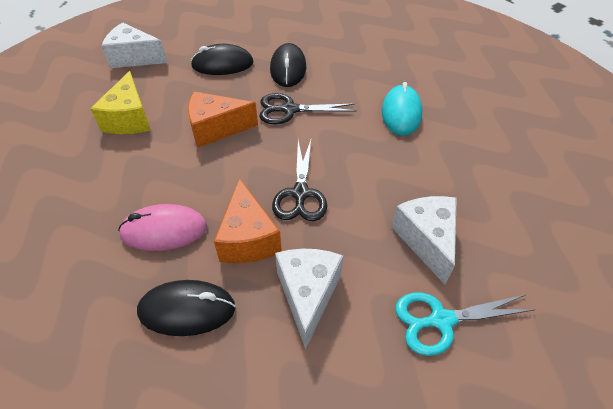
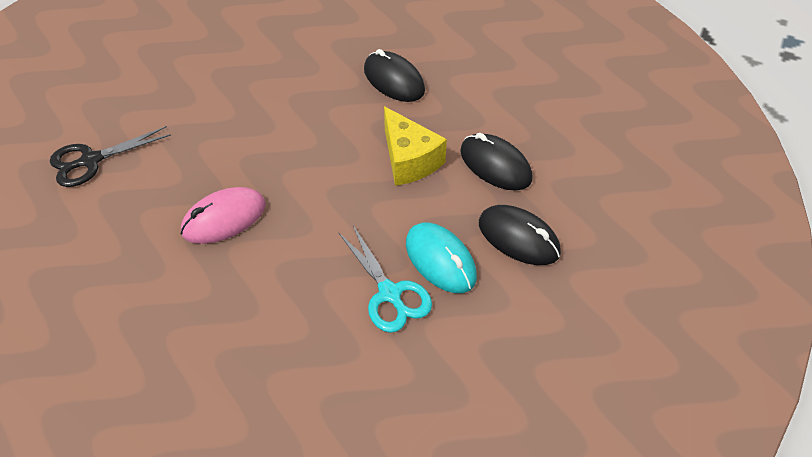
black scissors: [259,93,356,124] [272,140,327,221] = 2 -> [50,126,171,187] = 1
orange cheese: [188,92,258,148] [214,178,282,263] = 2 -> none = 0
white cheese: [102,22,167,68] [275,249,343,349] [392,196,457,285] = 3 -> none = 0

